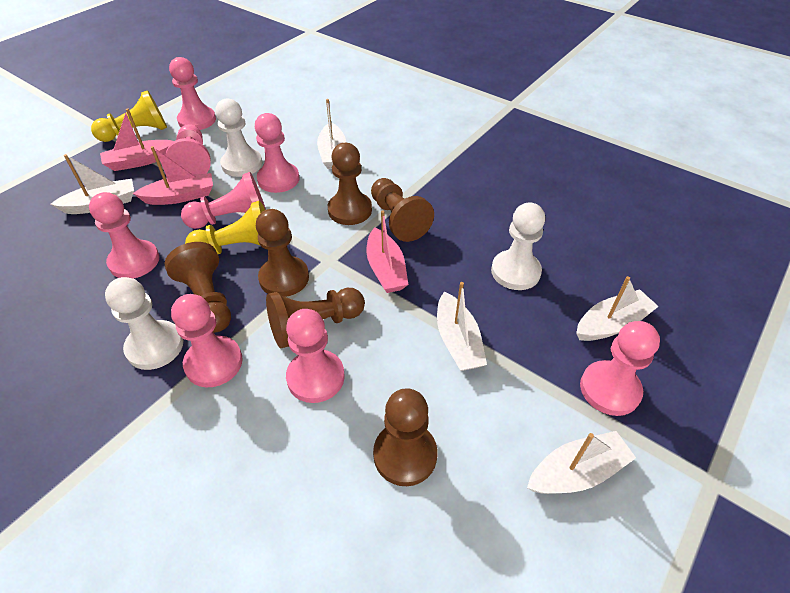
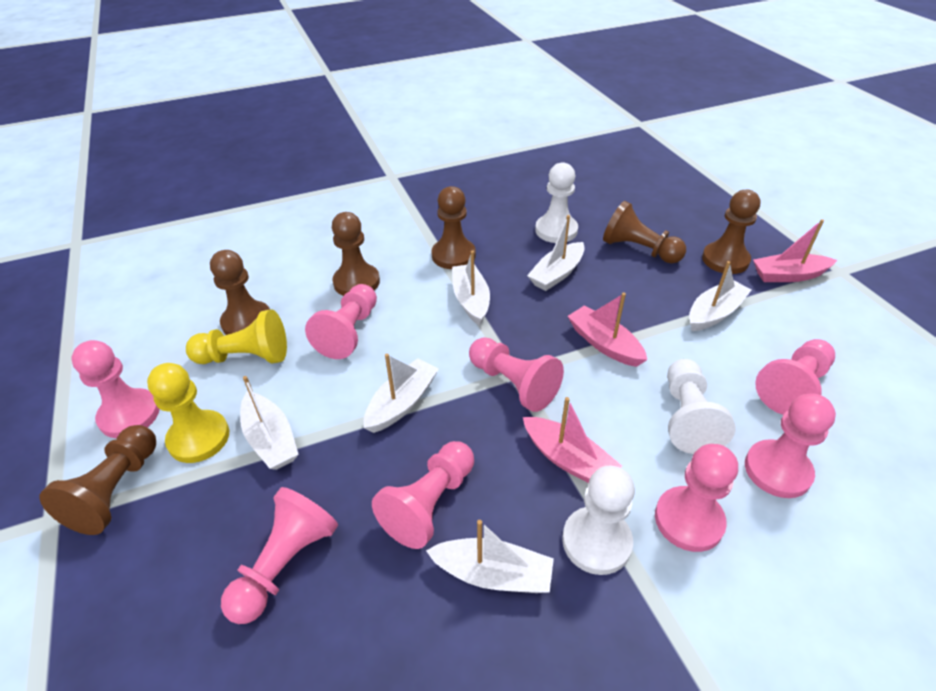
white boat: [51,154,134,214] [317,99,346,169] [437,282,487,371] [527,431,636,494] [576,276,659,341] = 5 -> [240,376,299,470] [364,354,439,433] [426,520,554,593] [452,250,490,325] [527,215,585,291] [689,261,751,331] = 6

